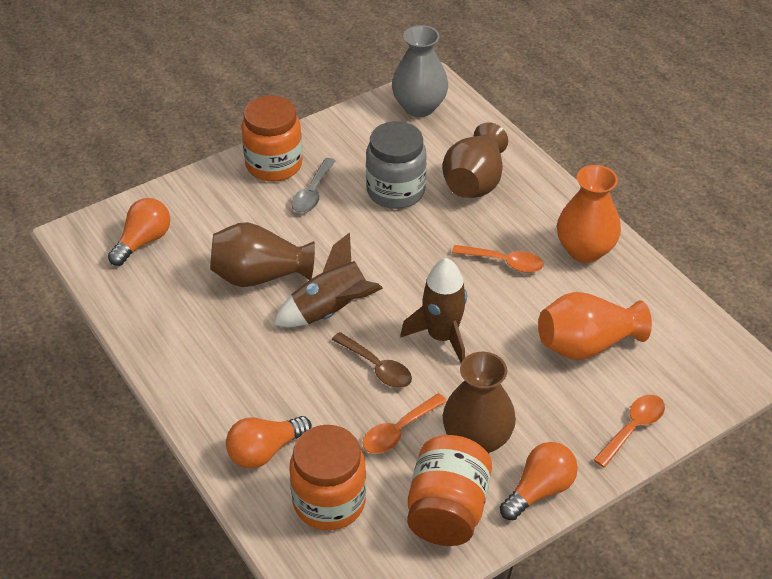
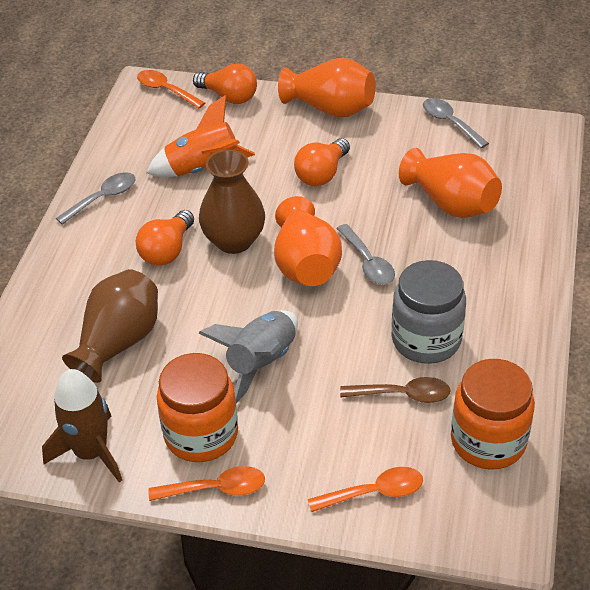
brown rocket: [273,232,383,327] [401,258,467,363] = 2 -> [42,369,122,482] = 1
brown vase: [210,222,315,287] [442,122,508,198] [443,352,516,453] = 3 -> [62,269,158,383] [199,149,265,254] = 2
grey rocket: none = 0 -> [199,310,298,403] = 1
grey spoon: [291,158,335,213] = 1 -> [56,172,135,225] [336,224,395,284] [423,98,489,148] = 3
grey vase: [392,25,448,117] = 1 -> none = 0
orange jar: [241,96,303,182] [289,425,366,530] [407,435,492,546] = 3 -> [157,353,238,462] [451,359,535,470] = 2
orange rocket: none = 0 -> [146,95,255,177] = 1
orange vase: [538,292,652,360] [557,165,621,263] = 2 -> [274,196,342,286] [278,57,375,118] [399,148,502,218] = 3

